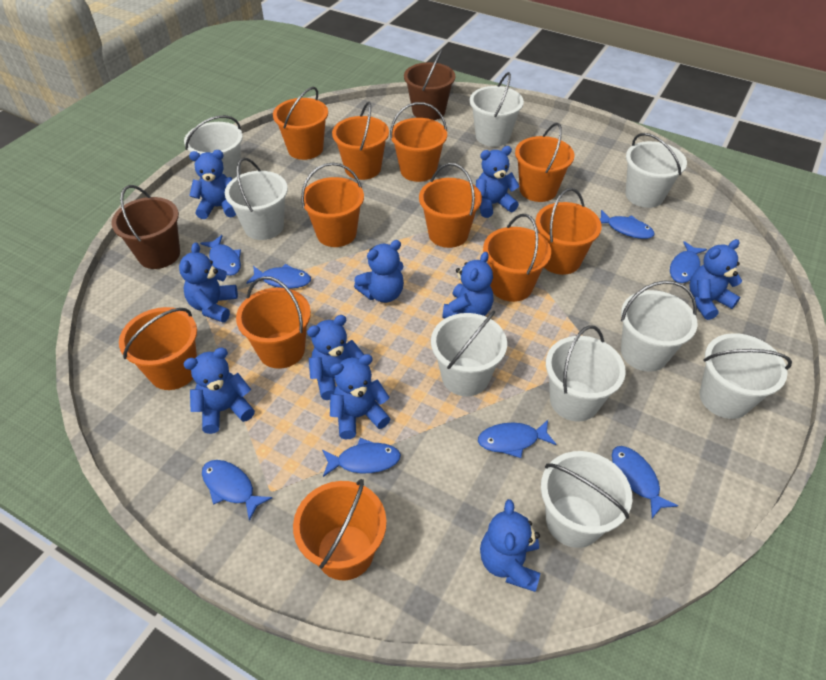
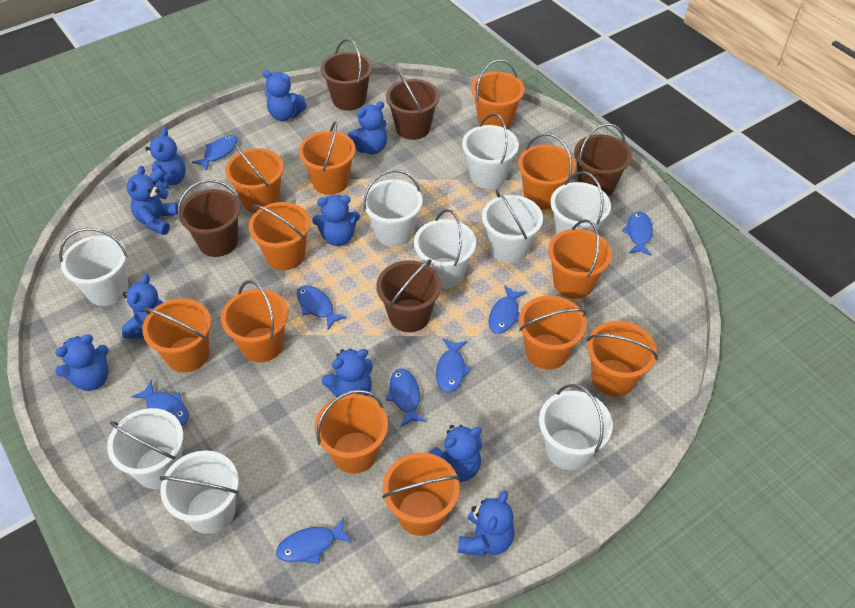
brown bucket: [111,185,180,269] [404,49,455,120] = 2 -> [178,180,240,257] [321,39,373,111] [376,259,441,332] [386,71,440,140] [574,123,632,196] = 5
orange bucket: [119,307,197,390] [236,276,311,369] [273,87,328,160] [293,479,387,580] [301,163,364,247] [332,102,389,180] [390,102,447,182] [419,163,482,248] [483,214,551,302] [515,123,574,202] [535,188,602,275] = 11 -> [142,298,211,373] [221,280,288,362] [225,144,284,213] [249,202,310,271] [298,121,356,195] [315,390,388,474] [382,453,460,536] [471,59,525,129] [518,133,576,209] [519,296,587,370] [548,219,612,299] [587,321,658,396] = 12

